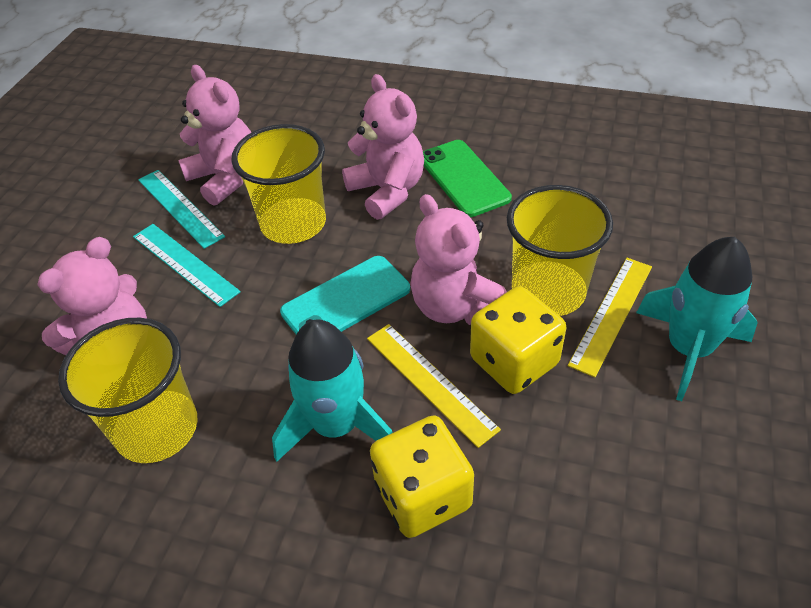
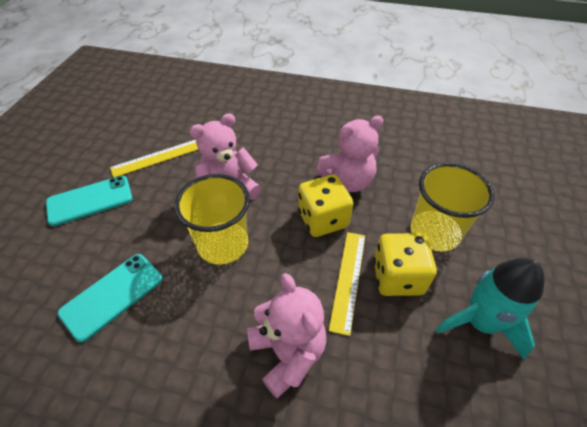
green phone: [423,140,512,217] = 1 -> none = 0
pink teddy bear: [37,237,147,355] [178,65,251,206] [342,74,424,220] [410,194,507,325] = 4 -> [189,113,261,200] [247,273,326,398] [316,116,383,192] = 3
turquoise phone: [280,256,410,334] = 1 -> [46,176,132,226] [57,254,163,343] = 2
turquoise rocket: [272,319,393,462] [636,236,758,401] = 2 -> [436,258,545,359] = 1
turquoise ruler: [133,224,241,307] [138,170,225,249] = 2 -> none = 0
yellow cup: [58,318,198,463] [231,124,326,244] [507,185,613,316] = 3 -> [174,174,250,265] [411,163,494,252] = 2

